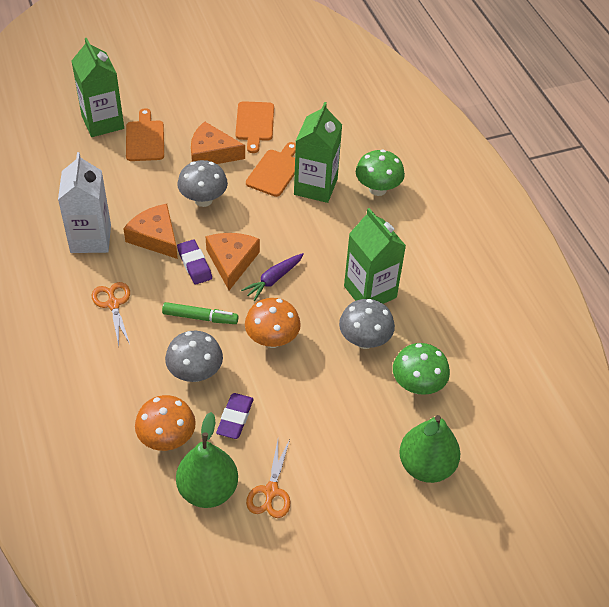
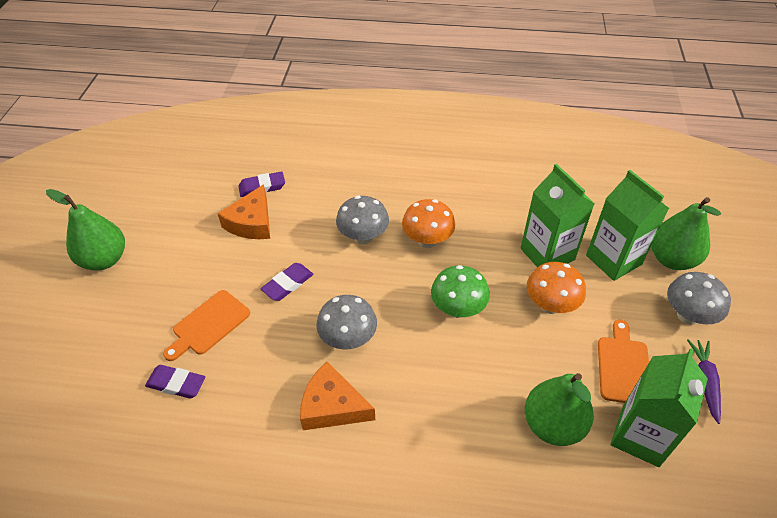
green marker: [162,302,239,324] = 1 -> none = 0
green mushroom: [356,150,405,196] [393,343,450,395] = 2 -> [431,265,490,318] = 1
green pear: [176,412,238,508] [399,415,460,483] = 2 -> [46,189,125,270] [525,373,594,446] [651,197,721,270] = 3
orange cheese: [123,204,178,259] [191,121,245,164] [205,233,260,290] = 3 -> [217,184,270,239] [300,362,375,430] = 2
orange cutting board: [126,108,164,161] [235,101,274,153] [246,142,296,197] = 3 -> [163,290,250,361] [598,320,649,403] = 2
orange scissors: [92,282,130,346] [246,439,290,518] = 2 -> none = 0
purple eraser: [177,239,212,285] [216,393,254,439] = 2 -> [145,365,206,399] [238,172,285,197] [261,263,313,301] = 3
white carton: [58,152,111,253] = 1 -> none = 0

